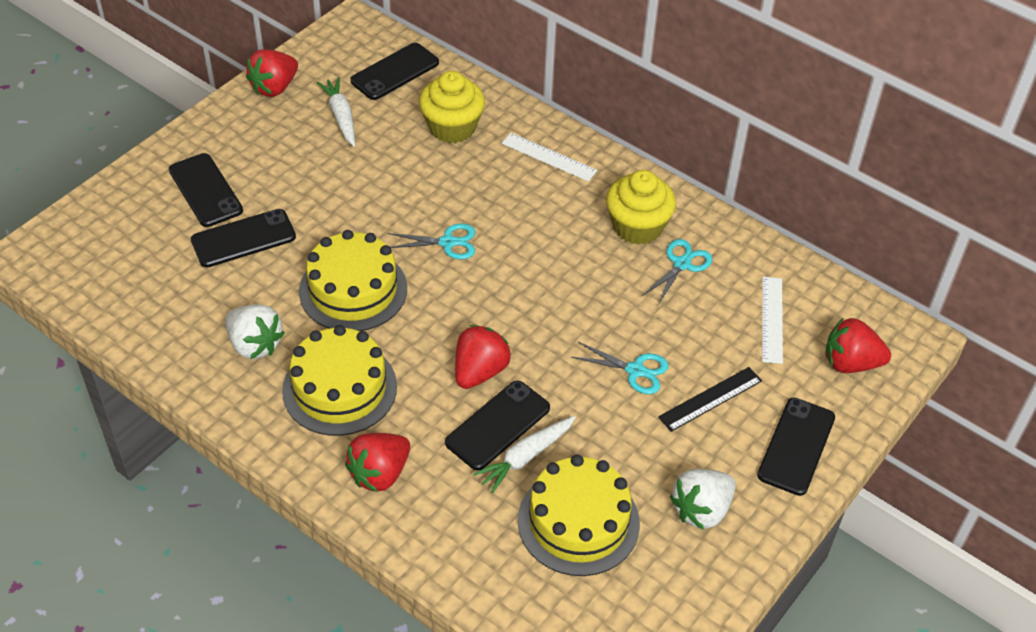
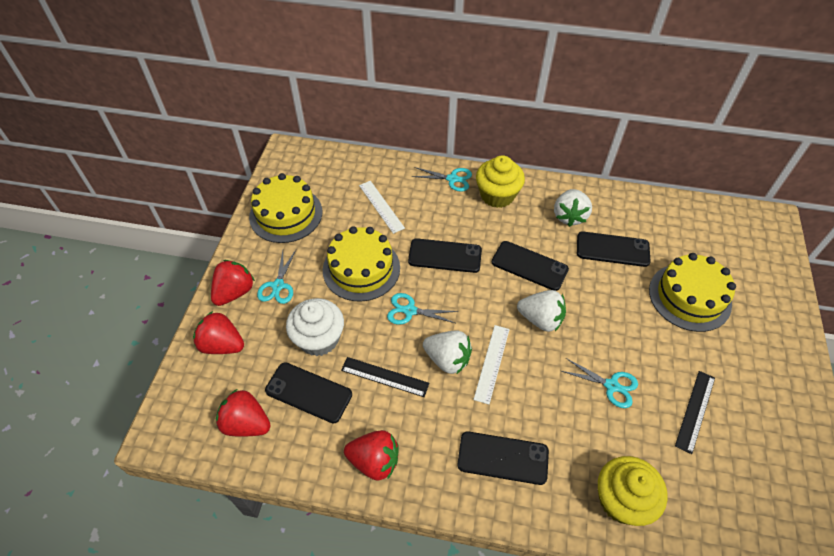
black ruler: [658,367,762,432] = 1 -> [341,357,429,397] [675,371,715,454] = 2
turquoise scissors: [387,224,475,259] [571,342,669,394] [642,239,713,305] = 3 -> [257,250,296,304] [387,293,458,325] [412,167,472,192] [561,358,638,408] = 4
white carrot: [317,77,355,147] [473,416,576,493] = 2 -> none = 0
white cupcake: none = 0 -> [286,298,344,356] = 1
white strawberry: [225,304,285,359] [670,469,736,530] = 2 -> [423,330,472,374] [517,290,566,332] [554,189,592,227] = 3

